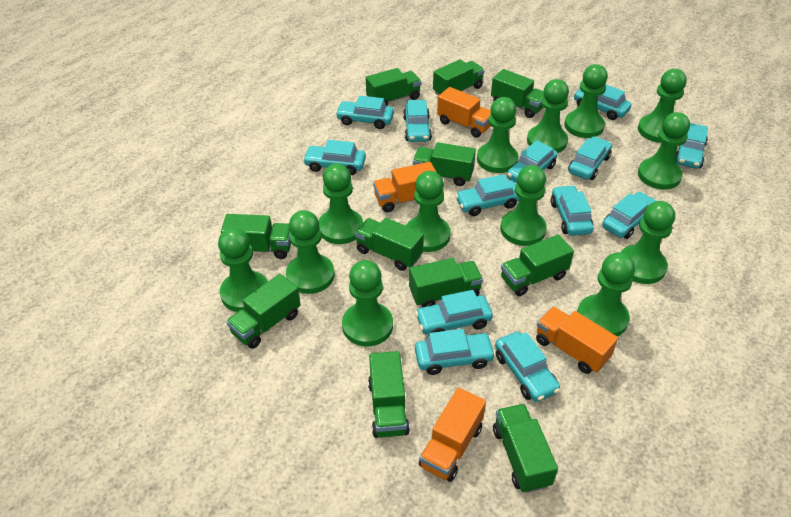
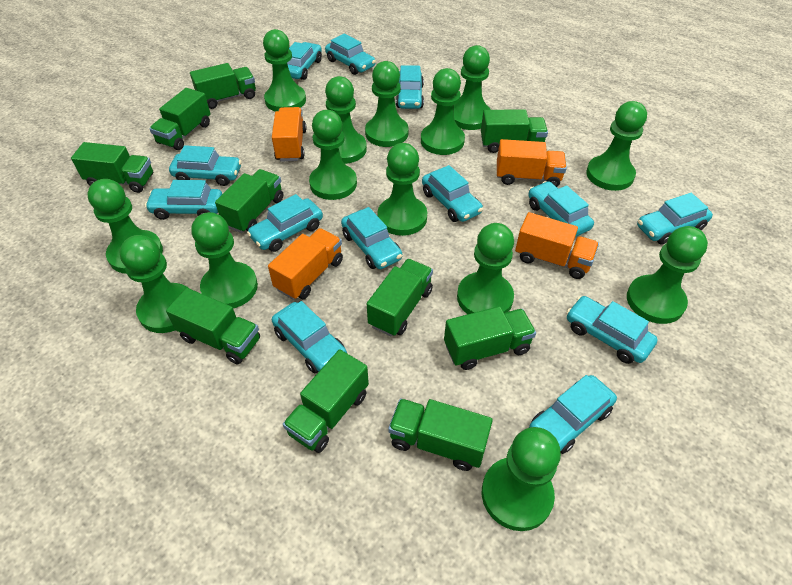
green pawn: [218,228,268,312] [286,210,334,294] [319,163,363,244] [342,260,393,347] [406,171,450,252] [477,97,518,173] [500,165,547,246] [527,79,569,153] [564,64,608,138] [577,252,635,336] [621,201,675,284] [638,69,687,143] [638,112,690,190] = 13 -> [87,179,163,274] [120,235,188,333] [191,212,258,308] [263,29,306,112] [309,110,357,200] [325,76,367,164] [365,61,408,147] [377,143,427,236] [421,68,465,155] [453,45,491,130] [457,223,514,314] [482,427,561,531] [586,101,647,191] [627,226,708,324] = 14
green truck: [221,214,291,259] [226,274,301,349] [355,218,424,271] [366,68,421,106] [368,351,410,438] [409,258,483,307] [413,142,476,186] [433,59,484,96] [491,69,544,118] [493,404,558,493] [501,234,574,296] = 11 -> [71,142,153,193] [149,88,210,150] [166,288,260,364] [190,63,256,109] [215,169,283,233] [283,349,369,453] [367,259,433,336] [388,399,493,471] [444,306,536,370] [481,109,548,153] = 10

